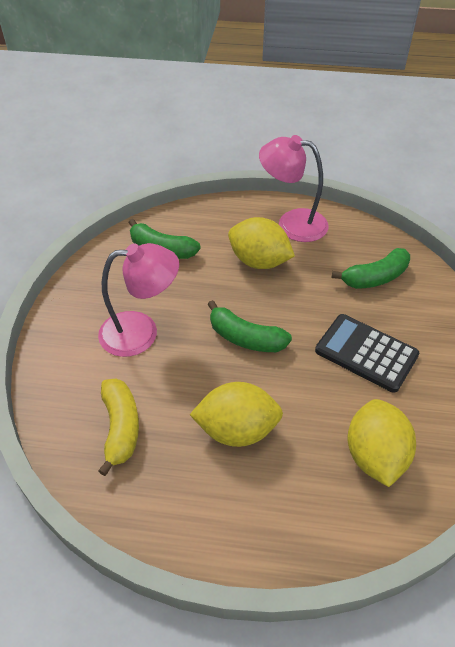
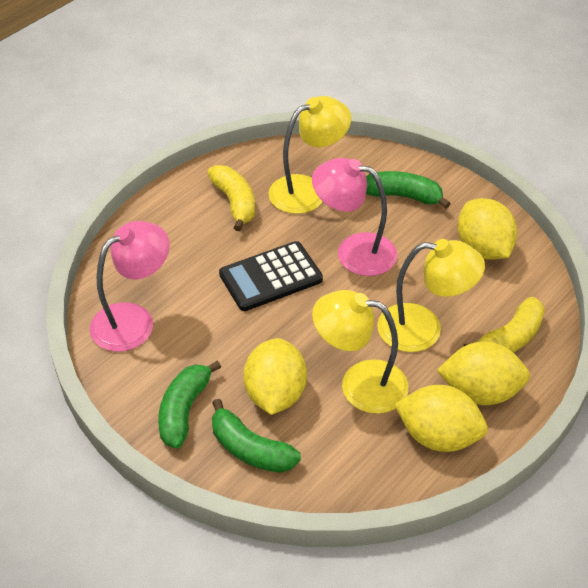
yellow banana: [98,378,139,476] = 1 -> [207,165,255,231] [464,297,545,353] = 2
yellow lamp: none = 0 -> [268,96,351,214] [312,290,409,414] [377,239,485,352] = 3
yellow lemon: [189,382,283,447] [228,217,295,269] [347,399,416,487] = 3 -> [243,338,307,415] [394,385,488,452] [437,341,530,405] [457,198,518,260] = 4

